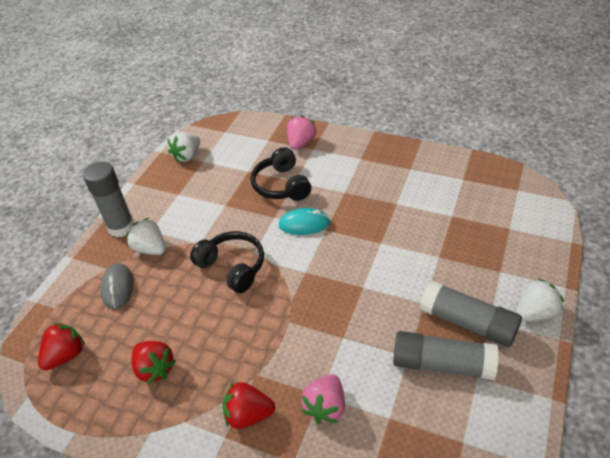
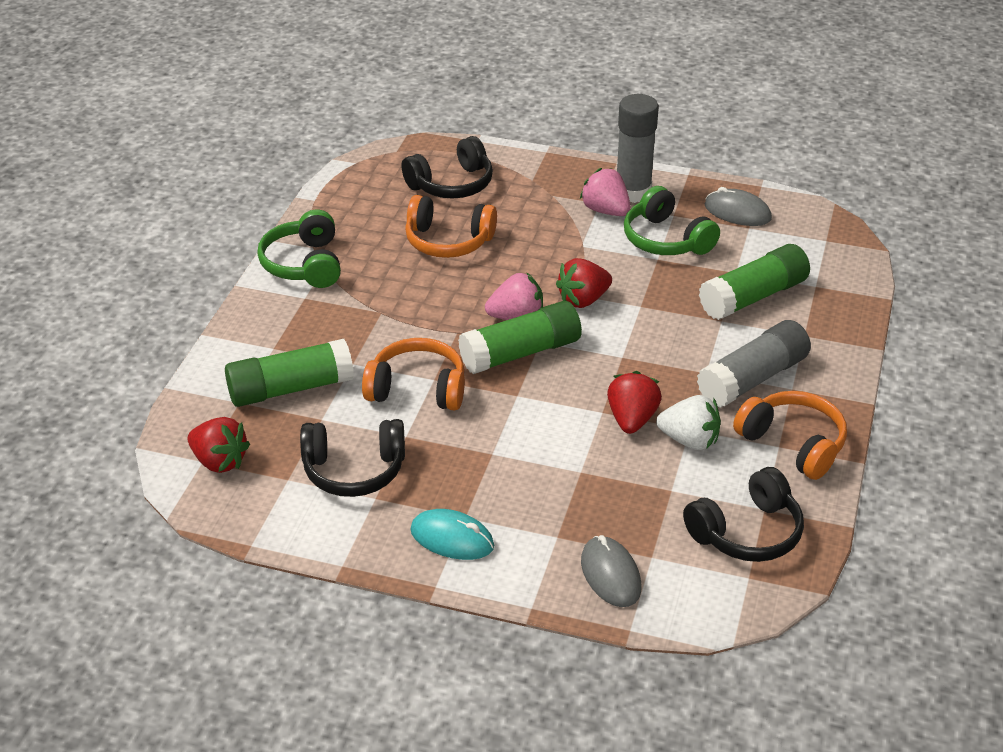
black headphones: [190,231,264,293] [251,147,311,201] = 2 -> [300,419,405,497] [401,136,493,198] [683,467,804,562] = 3
green glue stick: none = 0 -> [225,339,354,407] [458,301,582,374] [699,244,810,320] = 3
green headphones: none = 0 -> [257,210,341,288] [624,186,720,255] = 2
grey glue stick: [83,162,134,237] [393,331,499,380] [420,281,522,347] = 3 -> [617,94,659,203] [697,320,811,408] = 2
grey mouse: [100,263,134,309] = 1 -> [581,535,641,607] [704,187,772,226] = 2
orange headphones: none = 0 -> [362,338,465,411] [405,195,497,258] [733,391,847,480] = 3
white strawberry: [126,218,166,255] [167,132,200,162] [516,278,564,322] = 3 -> [656,395,721,450] = 1

